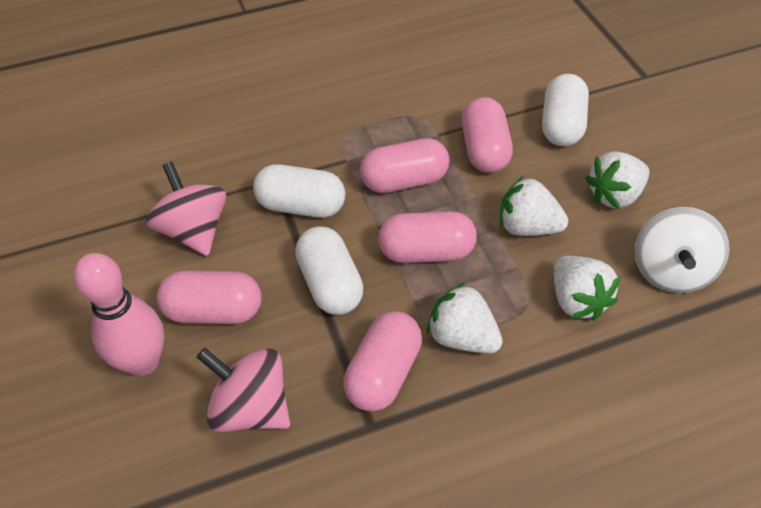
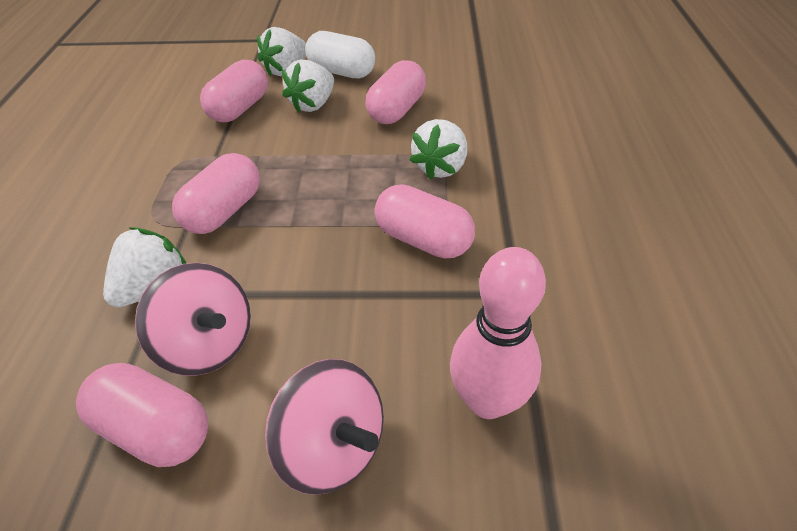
white capsule: [253,164,345,218] [295,227,364,315] [542,74,589,146] = 3 -> [305,31,375,78] = 1
white spinning top: [635,207,729,293] = 1 -> none = 0

